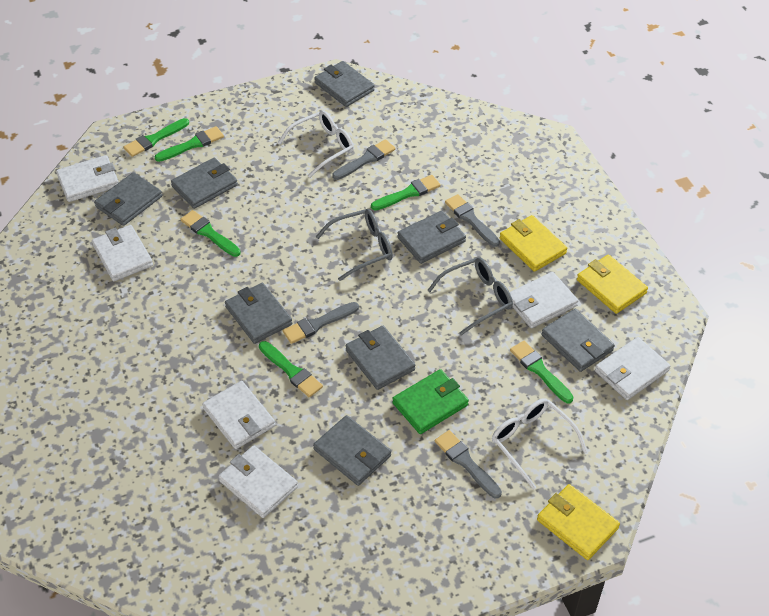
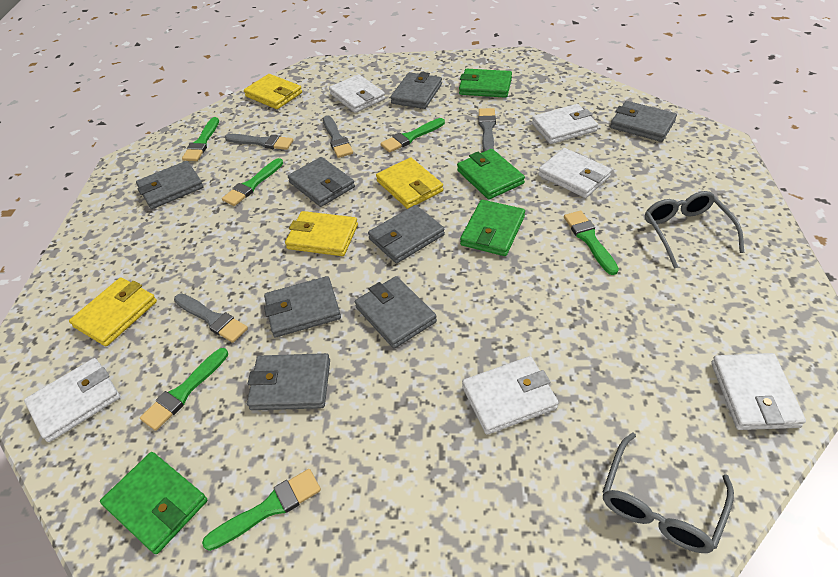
green wallet: [392,369,469,434] = 1 -> [100,452,207,554] [457,149,525,199] [459,69,512,98] [460,200,525,256] = 4
white glasses: [278,110,354,178] [492,398,587,490] = 2 -> none = 0
yellow wallet: [500,215,567,272] [537,484,620,560] [577,254,648,314] = 3 -> [69,278,157,346] [244,74,302,109] [285,211,358,256] [376,157,443,209] = 4

